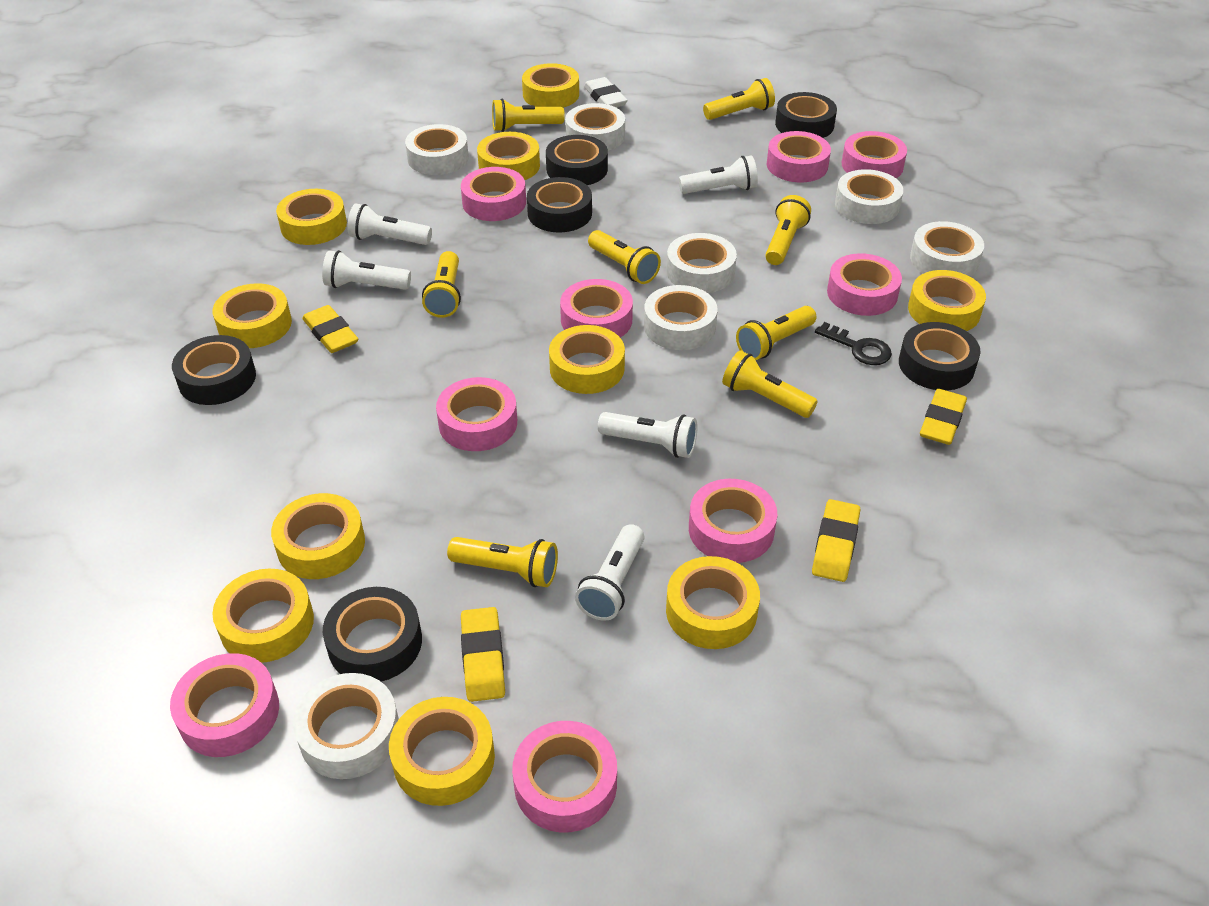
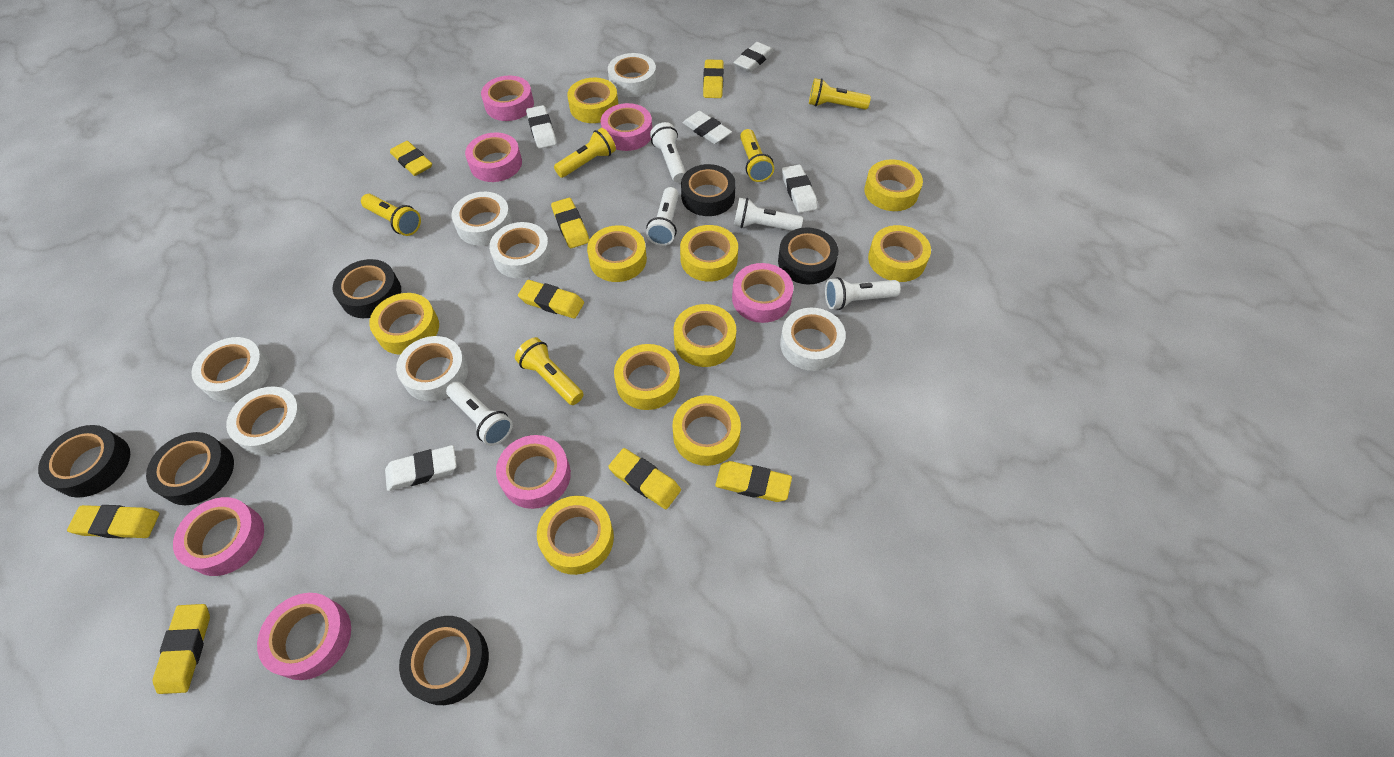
black key: [815,322,892,365] = 1 -> none = 0
pink tape: [170,653,279,757] [436,377,517,451] [461,167,526,221] [512,721,617,832] [560,279,633,338] [689,479,777,563] [767,131,831,182] [827,253,902,316] [842,131,907,178] = 9 -> [173,497,264,576] [257,593,351,680] [465,132,522,182] [481,75,534,121] [496,435,571,509] [601,103,652,151] [732,263,794,323] = 7
white eraser: [584,77,628,107] = 1 -> [385,445,457,491] [526,105,557,149] [683,111,732,144] [734,42,774,72] [782,165,818,213] = 5
yellow eraser: [302,305,358,353] [461,607,505,702] [812,499,860,582] [920,389,967,445] = 4 -> [67,505,159,539] [153,604,210,694] [390,141,432,176] [518,280,584,319] [551,198,589,248] [608,448,681,509] [703,59,724,98] [715,461,792,502] = 8
yellow flashlight: [422,251,461,318] [447,537,558,587] [492,99,565,132] [588,230,661,284] [703,78,775,120] [722,350,818,418] [736,306,816,360] [765,195,811,265] = 8 -> [361,194,421,236] [515,337,584,405] [554,128,616,178] [740,129,774,182] [809,78,871,110] = 5

